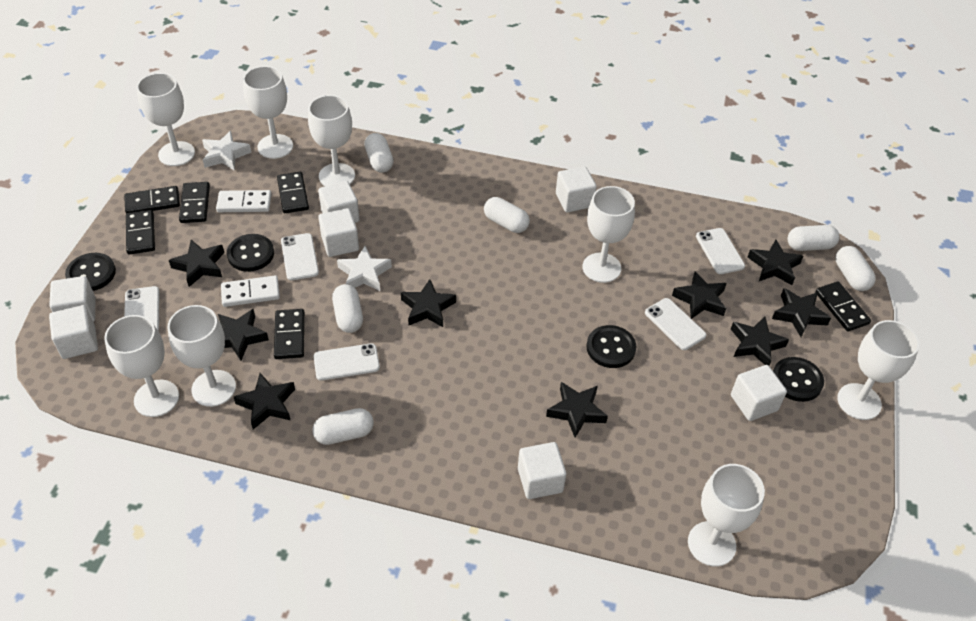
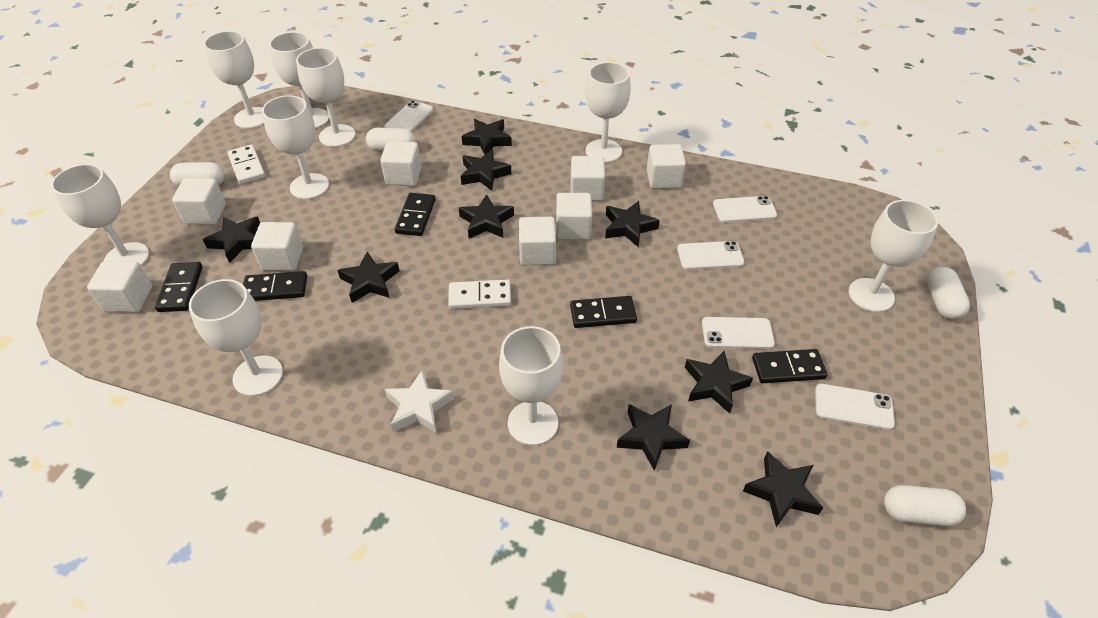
black button: [65,253,116,291] [227,234,274,272] [587,325,636,368] [773,357,824,402] = 4 -> none = 0
black domino: [124,186,180,213] [126,210,155,255] [179,182,210,223] [274,309,305,359] [277,172,309,213] [815,282,871,331] = 6 -> [155,262,203,312] [243,271,307,301] [395,193,436,236] [570,296,637,328] [752,349,827,383] = 5
white capsule: [312,408,374,445] [332,284,363,333] [364,133,394,173] [484,197,530,233] [787,225,839,251] [835,246,876,291] = 6 -> [170,162,225,187] [366,128,416,152] [884,485,966,526] [927,267,970,320] = 4
white cube: [49,276,96,322] [49,305,98,359] [318,181,360,223] [318,208,359,257] [518,442,566,499] [556,166,597,213] [731,365,787,421] = 7 -> [87,261,152,312] [172,178,226,225] [251,222,303,271] [380,141,422,186] [519,217,556,265] [556,193,592,240] [571,156,605,201] [647,144,686,189] = 8
white goblet: [104,315,179,417] [137,73,195,166] [168,305,236,407] [243,66,293,159] [308,95,355,186] [582,186,635,283] [688,464,765,567] [837,320,920,420] = 8 -> [51,164,149,266] [189,279,283,396] [204,31,264,129] [262,95,329,199] [269,32,329,129] [296,48,355,147] [499,326,563,446] [586,62,631,163] [849,200,938,312] = 9
white star: [202,131,251,171] [337,246,392,291] = 2 -> [385,370,454,433] = 1

